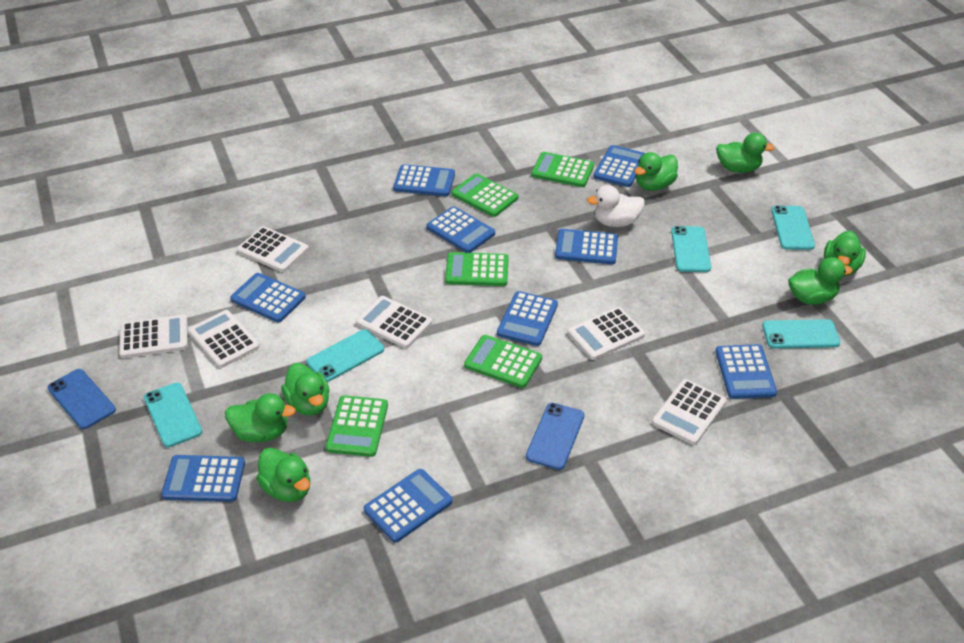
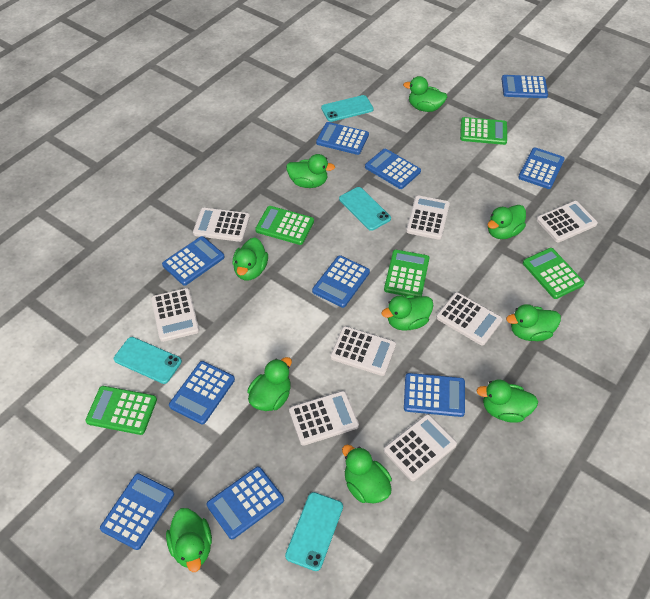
blue calculator: [161,455,245,502] [230,273,306,322] [364,469,453,543] [393,164,455,196] [426,206,495,253] [497,291,558,346] [555,229,618,264] [593,145,645,187] [715,344,777,399] = 9 -> [100,473,174,550] [162,236,225,286] [169,361,235,424] [207,466,284,539] [312,255,370,308] [316,122,369,155] [365,149,421,189] [404,373,465,417] [502,75,548,98] [518,147,565,189] = 10
blue phone: [47,369,116,429] [526,403,585,470] = 2 -> none = 0
green duck: [225,393,296,442] [256,448,310,502] [281,363,329,416] [634,152,678,191] [716,133,775,173] [788,257,853,305] [824,231,866,276] = 7 -> [166,508,212,572] [233,237,268,280] [247,357,292,411] [286,154,335,188] [342,445,392,504] [381,295,433,331] [403,76,447,112] [476,379,538,423] [488,205,526,239] [506,304,561,341] = 10
turquoise phone: [144,383,202,447] [307,329,384,382] [671,226,711,272] [762,319,840,349] [771,206,815,250] = 5 -> [114,337,182,384] [285,492,343,571] [321,95,374,122] [339,187,391,231] = 4
white calculator: [119,315,188,358] [188,310,260,368] [237,226,309,272] [356,296,432,349] [568,307,645,360] [652,379,726,445] = 6 -> [151,288,199,342] [193,208,250,242] [289,391,359,446] [330,326,396,376] [384,414,457,481] [406,195,450,240] [436,292,503,346] [536,201,598,242] = 8
white duck: [587,185,645,227] = 1 -> none = 0

